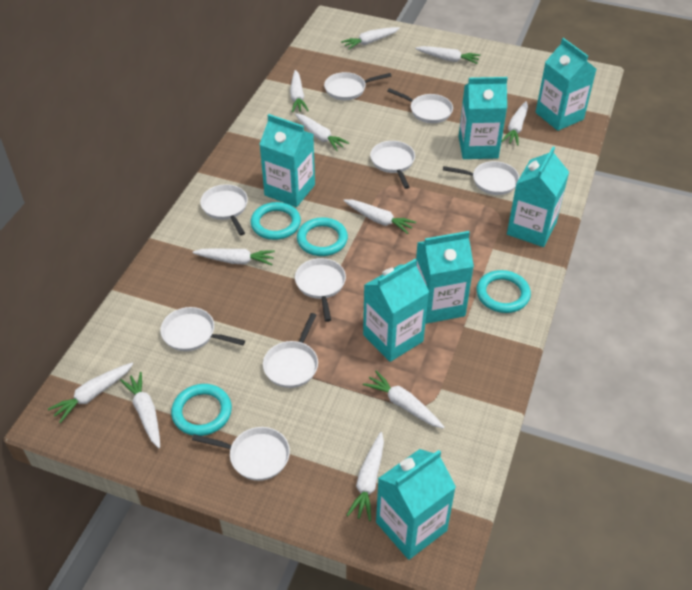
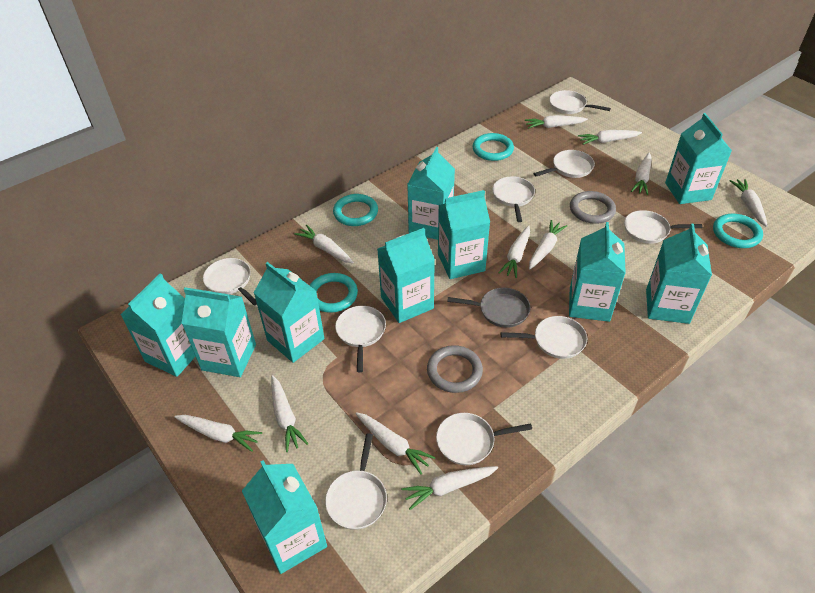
grey pan: none = 0 -> [447,288,530,328] = 1
grey ring: none = 0 -> [427,345,483,393] [570,191,616,224] = 2
turquoise carton: [259,114,315,207] [363,259,429,362] [376,449,456,560] [416,231,474,324] [459,77,508,159] [507,147,569,247] [535,38,596,131] = 7 -> [121,273,196,377] [181,287,256,377] [242,460,327,574] [254,262,325,363] [378,228,435,323] [407,147,455,240] [438,190,490,279] [569,222,626,322] [646,223,712,324] [665,113,732,204] = 10

